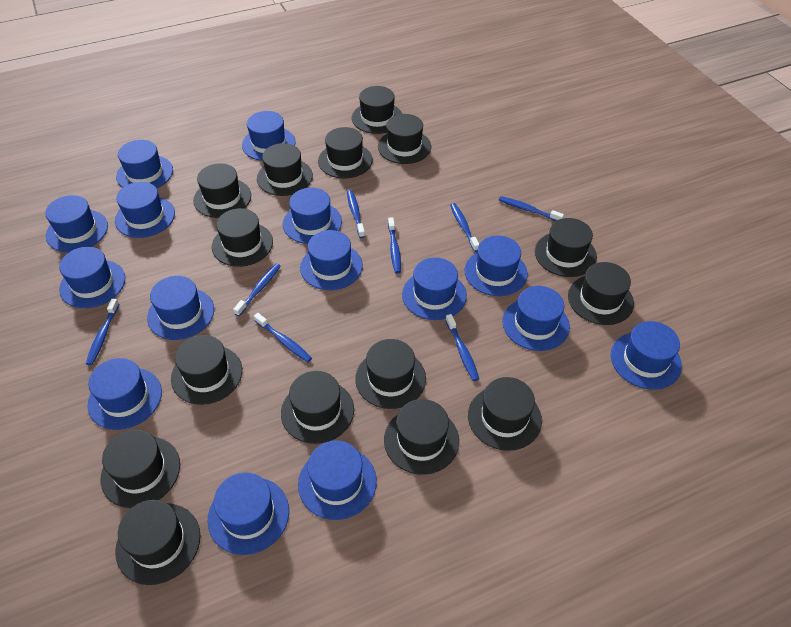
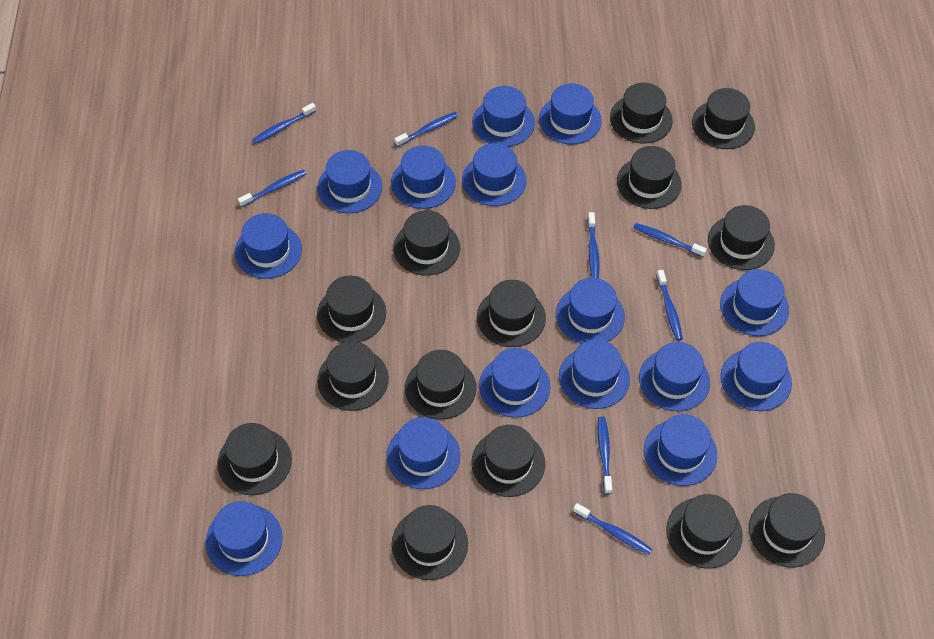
black hat: [101,430,180,508] [115,500,200,585] [171,335,242,405] [193,163,251,218] [212,208,273,267] [257,143,313,196] [281,371,354,444] [318,127,373,178] [352,86,402,134] [355,339,426,409] [378,114,431,164] [384,399,459,475] [468,377,542,451] [535,218,597,277] [568,262,634,325] = 15 -> [217,423,292,495] [317,276,386,342] [317,341,389,411] [392,505,468,580] [393,210,460,275] [405,350,477,420] [471,425,545,497] [477,280,546,347] [610,83,673,144] [617,146,682,209] [666,494,743,568] [692,88,755,149] [708,205,775,270] [749,493,825,567] = 14

